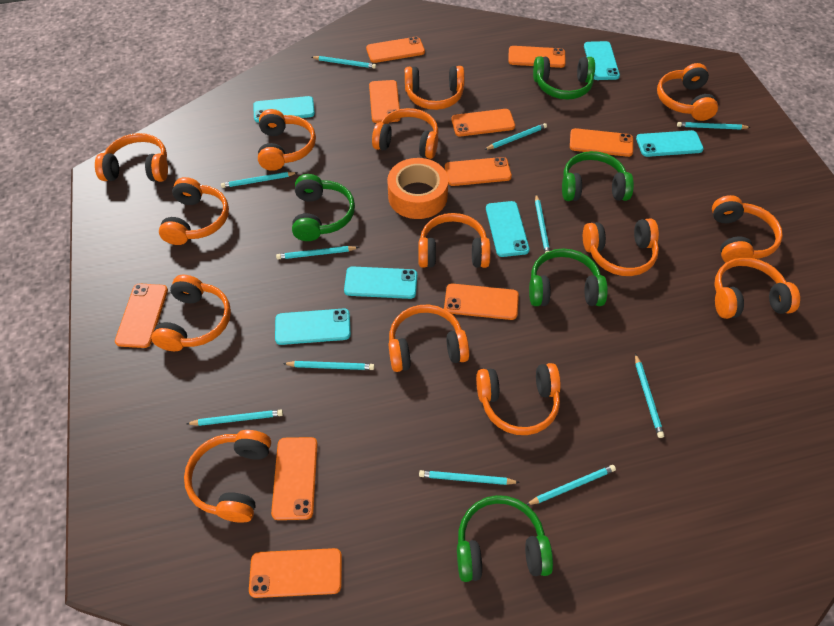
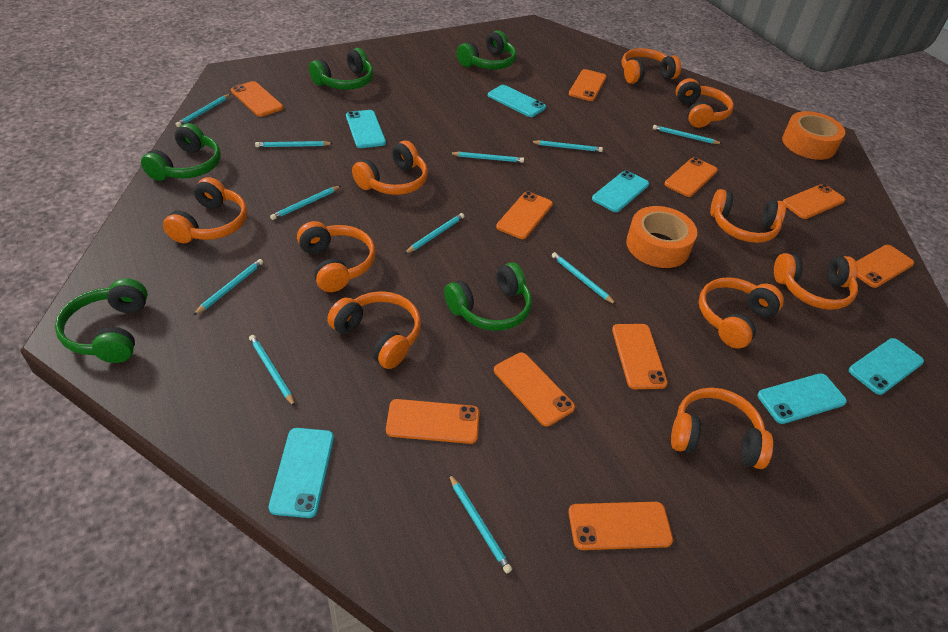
orange headphones: [95,133,168,182] [151,275,231,351] [159,177,229,245] [184,430,271,523] [258,109,316,171] [372,108,439,159] [388,305,469,372] [405,66,465,110] [419,213,491,268] [476,363,561,435] [583,218,659,276] [657,63,718,121] [712,195,783,263] [714,258,800,319] = 14 -> [163,177,247,243] [297,221,376,292] [327,291,421,369] [352,141,428,195] [622,48,681,84] [671,388,773,469] [676,78,734,128] [699,277,784,349] [710,189,786,243] [774,253,858,310] = 10
orange tape: [387,158,448,219] = 1 -> [626,206,697,268] [782,111,845,160] = 2

